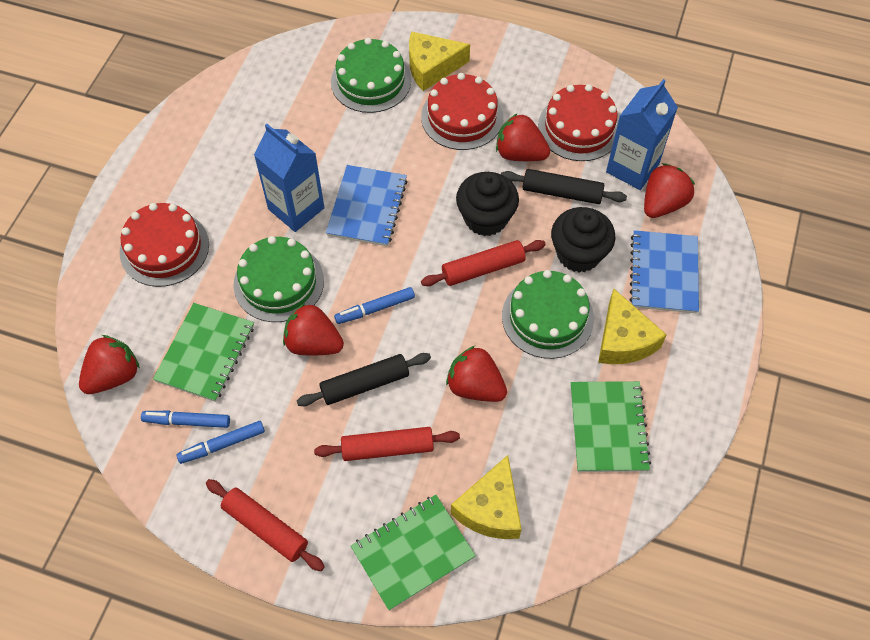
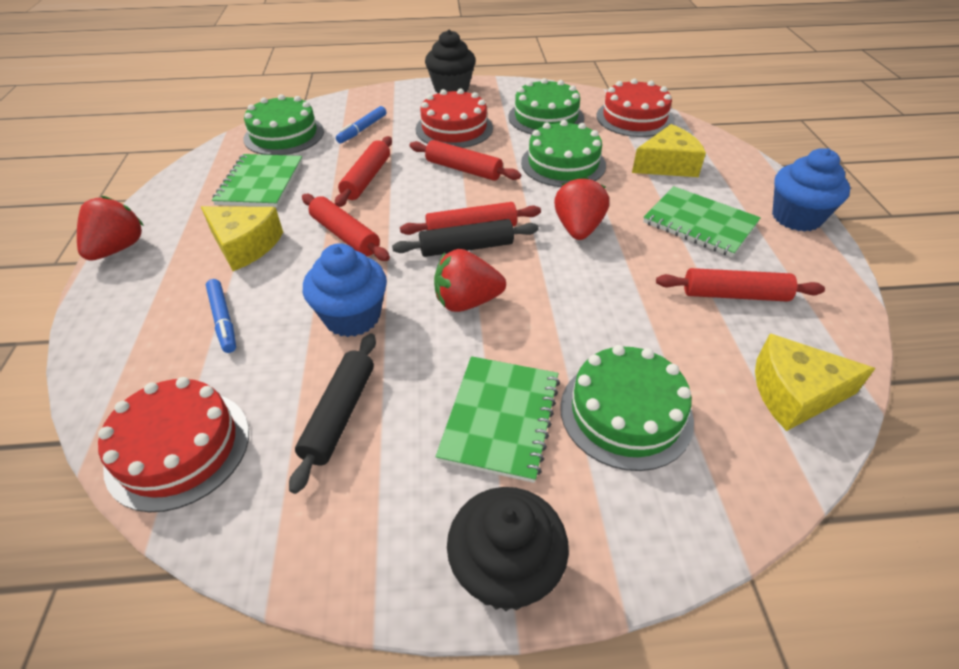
blue carton: [254,124,325,232] [606,79,678,190] = 2 -> none = 0
blue cupcake: none = 0 -> [303,243,387,337] [772,148,850,232] = 2
blue marker: [141,411,230,428] [177,421,265,464] [334,287,415,324] = 3 -> [206,279,236,353] [336,106,386,143] = 2
blue notebook: [326,165,408,246] [629,230,699,314] = 2 -> none = 0
green cake: [233,236,324,322] [331,38,411,113] [502,270,594,359] = 3 -> [244,94,324,155] [508,78,584,135] [521,120,606,187] [560,345,694,471] = 4
red rolling pin: [206,479,325,571] [314,427,460,461] [421,240,546,286] = 3 -> [302,194,390,261] [335,136,392,207] [400,202,541,235] [410,140,521,181] [656,268,825,302] = 5
red strawberry: [79,335,140,394] [283,303,344,355] [446,346,507,402] [496,113,550,161] [644,163,695,218] = 5 -> [77,196,144,261] [434,249,506,312] [554,176,609,240] = 3

